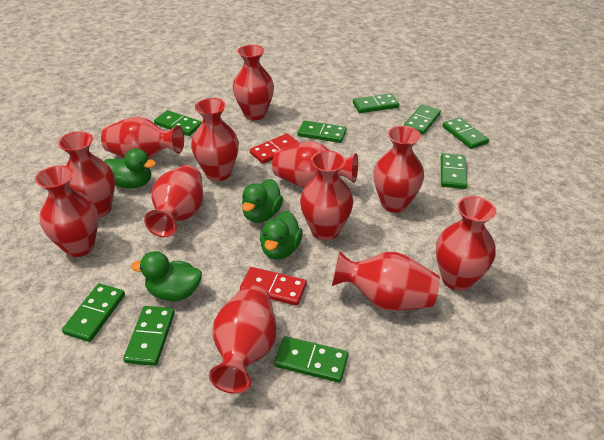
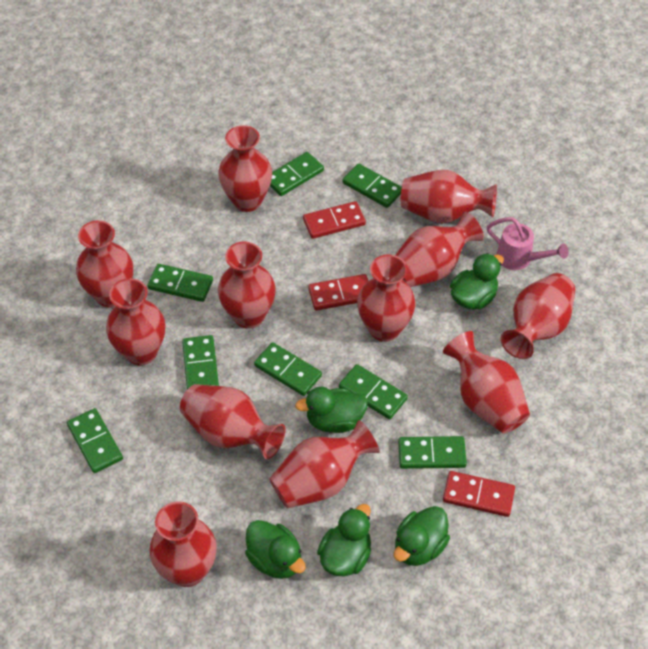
green domino: [62,283,125,342] [123,306,175,366] [154,110,202,136] [274,336,348,383] [298,120,347,143] [353,93,399,113] [404,105,441,135] [441,153,467,189] [443,117,489,149] = 9 -> [67,408,123,473] [147,264,213,302] [182,335,219,389] [254,342,322,396] [270,152,324,196] [339,364,408,419] [343,164,402,208] [398,436,467,469] = 8
green duck: [104,148,156,189] [131,251,202,301] [242,179,283,223] [260,211,303,260] = 4 -> [245,520,306,579] [295,387,368,433] [317,504,371,576] [394,506,450,566] [450,253,504,310] = 5
pink watering can: none = 0 -> [487,217,569,270] = 1
red domino: [240,267,307,306] [250,133,300,164] = 2 -> [303,201,366,239] [308,274,368,311] [443,471,515,517] = 3

